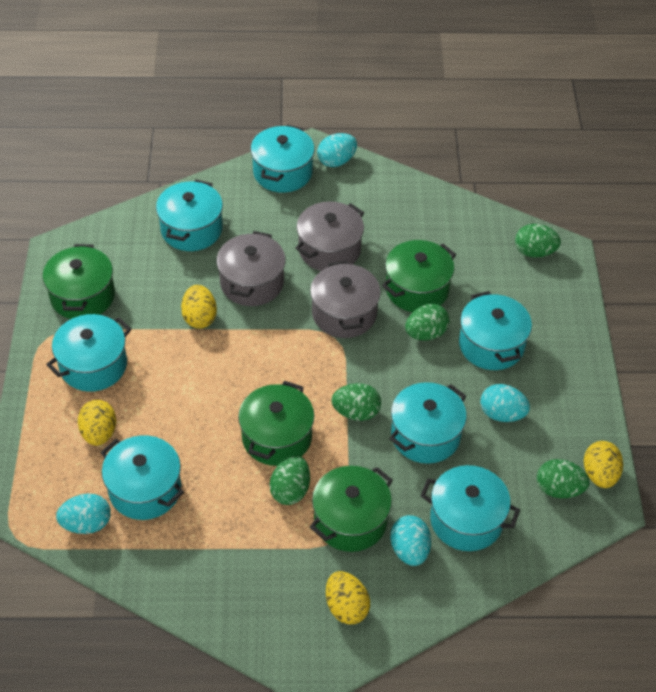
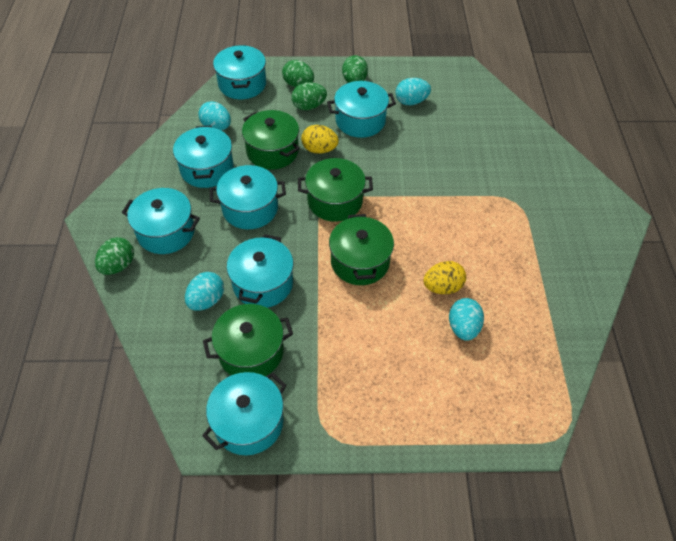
green egg: [269,456,310,505] [331,383,381,421] [405,304,450,341] [515,224,561,258] [537,459,590,498] = 5 -> [95,237,134,275] [282,60,314,87] [291,82,327,110] [342,55,368,83] = 4
grey pot: [217,231,286,306] [295,201,364,271] [310,261,381,338] = 3 -> none = 0
yellow egg: [78,400,116,446] [181,285,217,329] [326,571,370,625] [584,441,623,488] = 4 -> [301,125,339,154] [423,261,466,294] = 2

